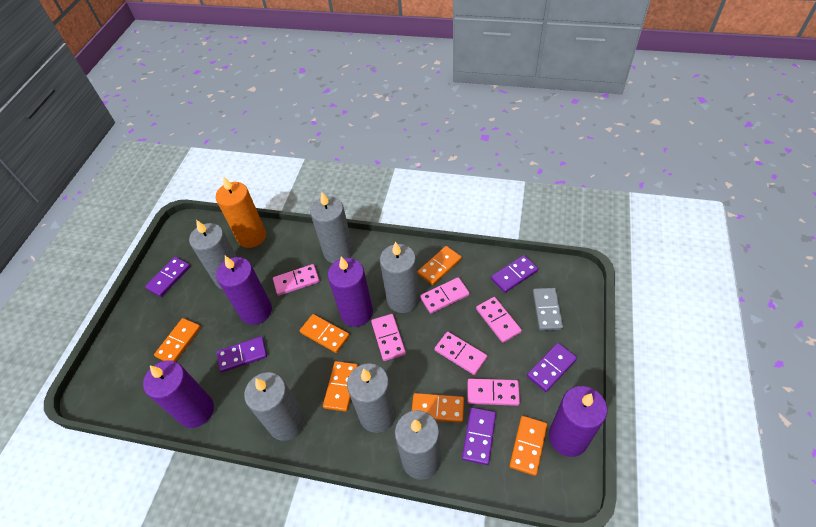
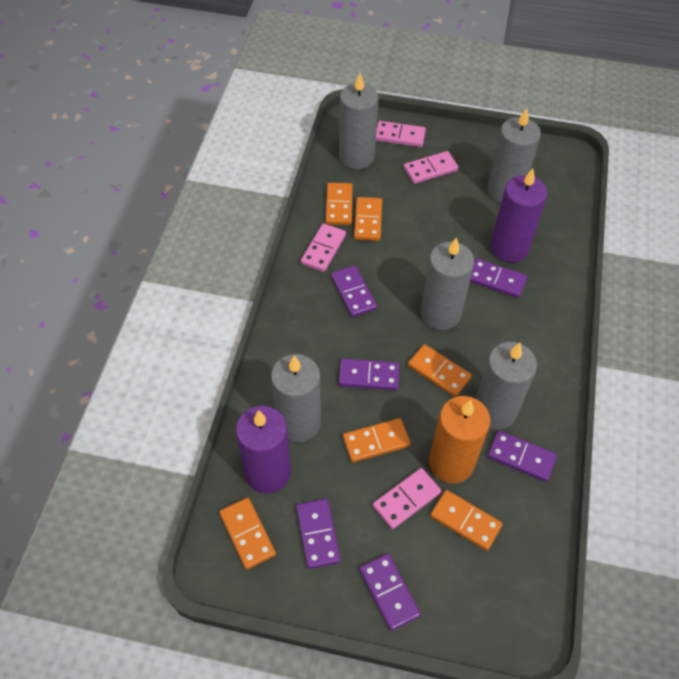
grey candle: [189,220,237,290] [244,372,305,441] [310,192,354,263] [347,363,396,433] [380,242,419,313] [395,410,441,480] = 6 -> [271,354,321,442] [339,73,379,169] [421,237,474,330] [476,342,537,430] [487,108,541,203] = 5
grey domino: [533,288,563,331] = 1 -> none = 0
pink domino: [273,264,320,296] [371,314,406,361] [420,277,470,314] [435,332,487,375] [468,378,520,406] [476,297,522,343] = 6 -> [301,223,346,272] [373,468,441,529] [376,121,426,147] [404,151,458,184] = 4
purple candle: [143,361,214,428] [216,256,272,325] [328,256,373,327] [549,386,607,457] = 4 -> [236,406,291,493] [491,168,547,263] = 2
purple domino: [145,257,190,297] [217,336,267,372] [462,407,496,465] [491,255,538,293] [527,343,577,392] = 5 -> [296,499,340,569] [331,265,377,317] [339,358,399,390] [359,554,421,631] [470,259,527,298] [488,431,557,482] = 6

